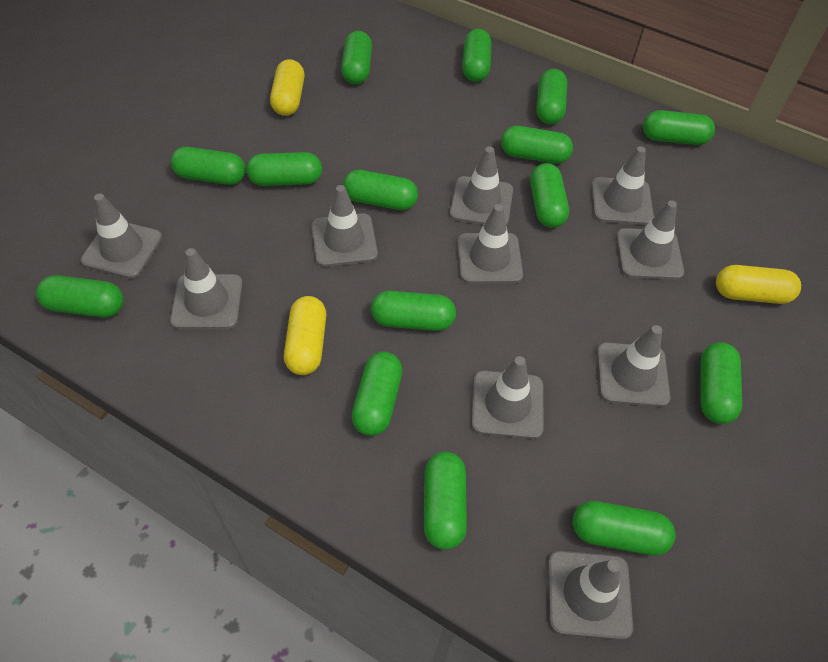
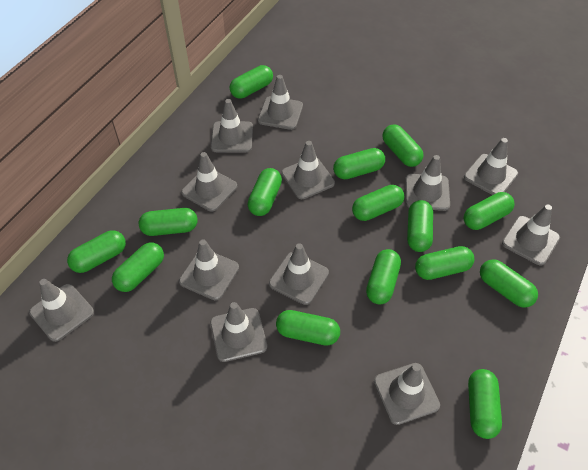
grey traffic cone: [81,193,162,279] [170,248,243,329] [311,185,378,267] [450,146,513,225] [458,204,523,283] [472,356,544,439] [548,551,633,640] [592,146,654,225] [597,325,670,407] [616,200,684,280] = 10 -> [29,279,94,342] [179,239,239,300] [181,152,237,212] [210,302,267,362] [211,99,253,152] [258,75,303,130] [269,243,329,305] [281,141,335,199] [374,363,440,425] [405,155,450,211] [464,138,518,195] [502,204,560,265] = 12
yellow capsule: [270,59,305,116] [284,296,326,375] [716,265,801,304] = 3 -> none = 0

